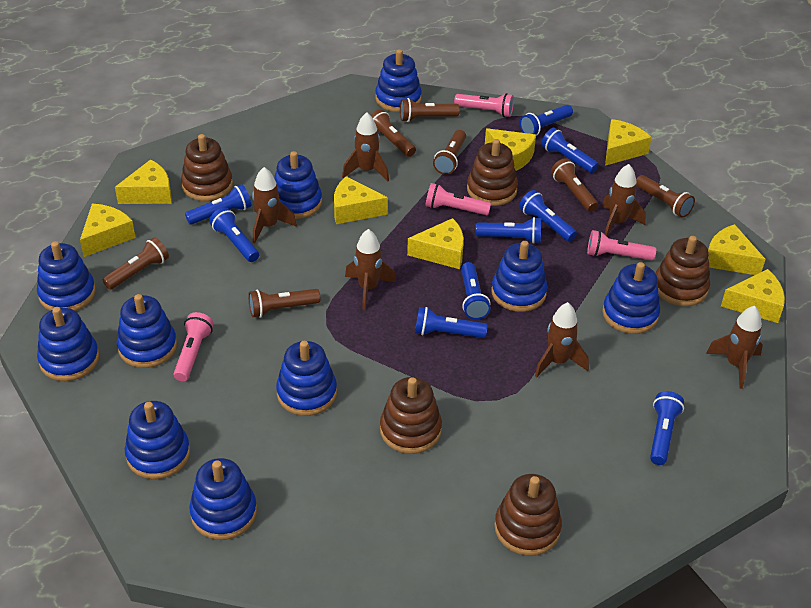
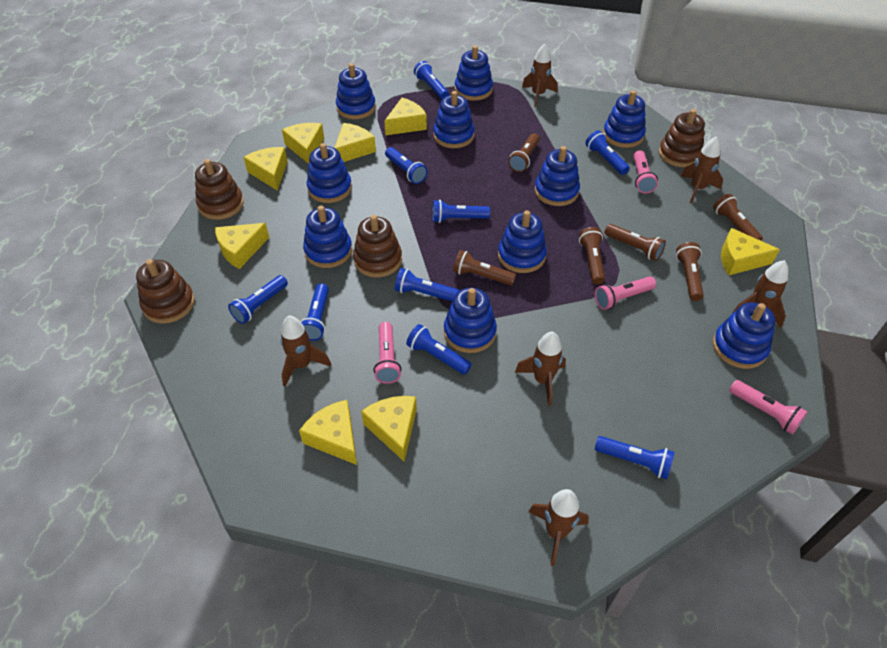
brown flashlight: [103,237,169,290] [248,289,320,318] [371,109,416,157] [400,98,460,122] [433,130,466,175] [551,158,598,212] [636,175,695,218] = 7 -> [453,250,516,286] [508,133,540,172] [579,227,605,285] [605,224,666,261] [676,242,704,301] [713,194,763,241] = 6
brown stacking toy: [181,134,233,201] [380,377,442,454] [467,139,518,206] [494,474,562,556] [656,236,710,306] = 5 -> [136,259,195,324] [195,159,244,220] [353,215,402,278] [659,109,705,167] = 4

